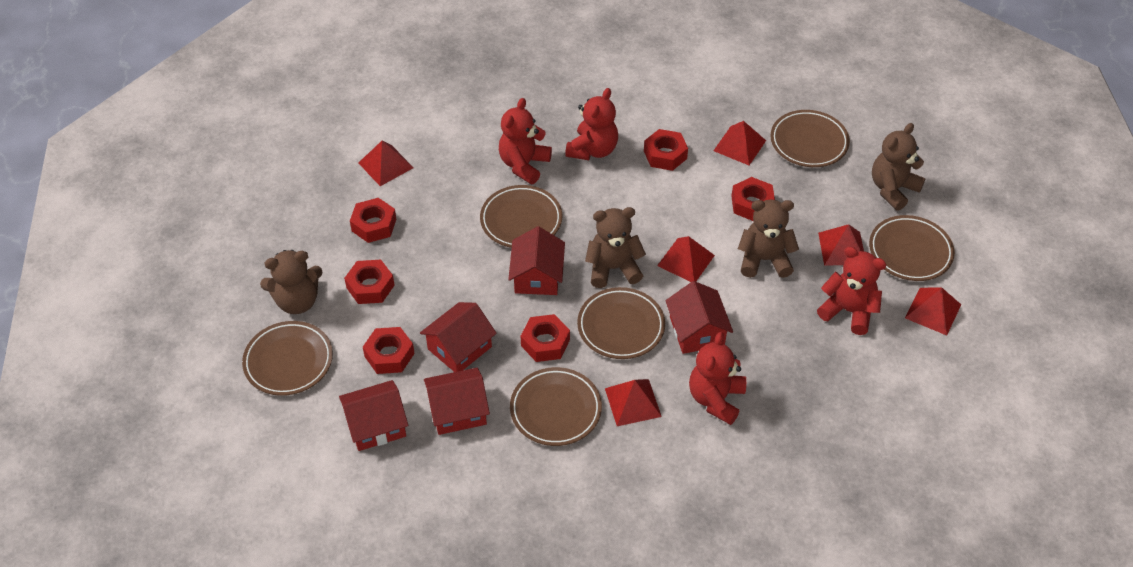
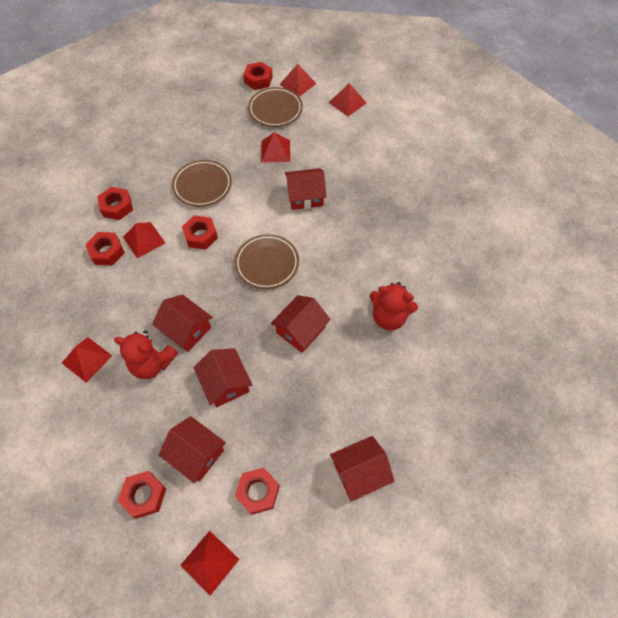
brown plate: [242,321,333,396] [480,185,562,248] [510,367,602,446] [577,287,665,359] [770,110,850,167] [869,215,955,281] = 6 -> [172,160,232,207] [235,234,299,289] [248,87,303,127] = 3
brown teddy bear: [260,250,323,314] [585,207,646,288] [738,200,799,278] [872,123,926,211] = 4 -> none = 0
red house: [339,380,408,451] [420,302,497,372] [424,368,490,435] [508,226,565,295] [665,281,733,354] = 5 -> [152,294,213,352] [159,416,226,483] [193,348,253,407] [271,295,331,353] [285,168,327,210] [330,436,395,501] = 6
red teddy bear: [499,98,552,184] [565,88,618,160] [689,332,746,425] [817,246,887,335] = 4 -> [114,330,178,379] [369,282,418,330] = 2

